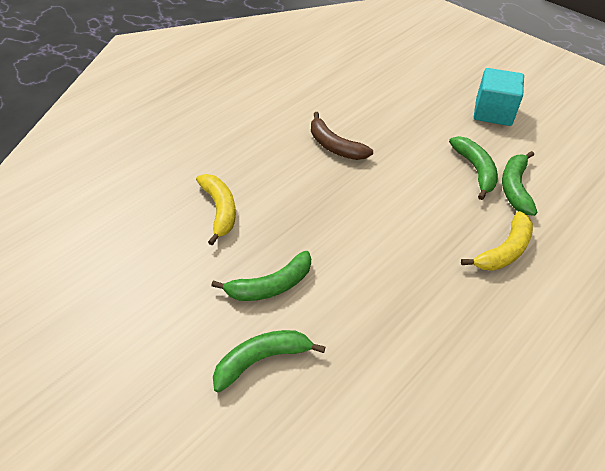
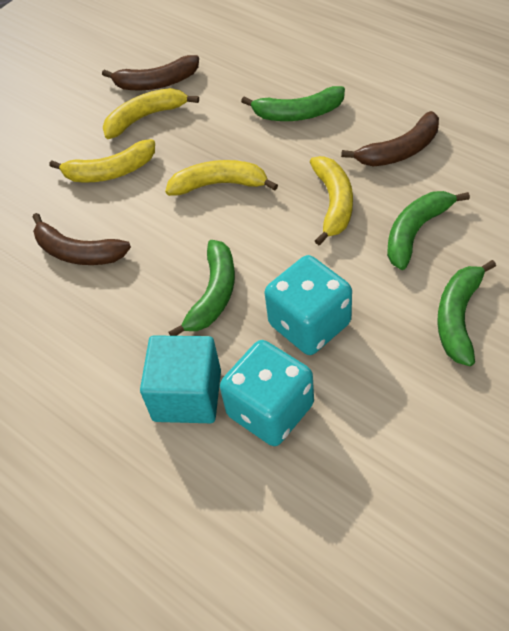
brown banana: [311,112,373,160] = 1 -> [33,213,131,265] [102,55,199,90] [341,111,439,166] = 3
turquoise dice: none = 0 -> [220,340,314,446] [264,255,352,355] = 2
yellow banana: [196,174,236,245] [461,211,533,271] = 2 -> [49,139,155,183] [103,88,199,139] [165,160,278,196] [310,156,353,246] = 4

